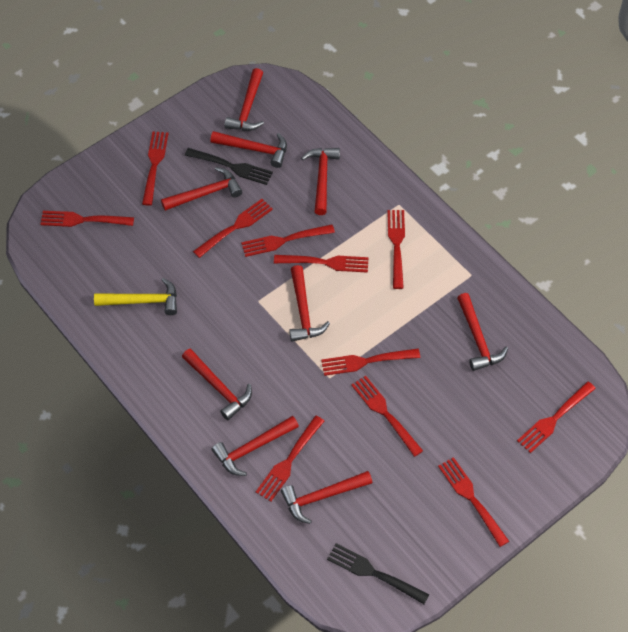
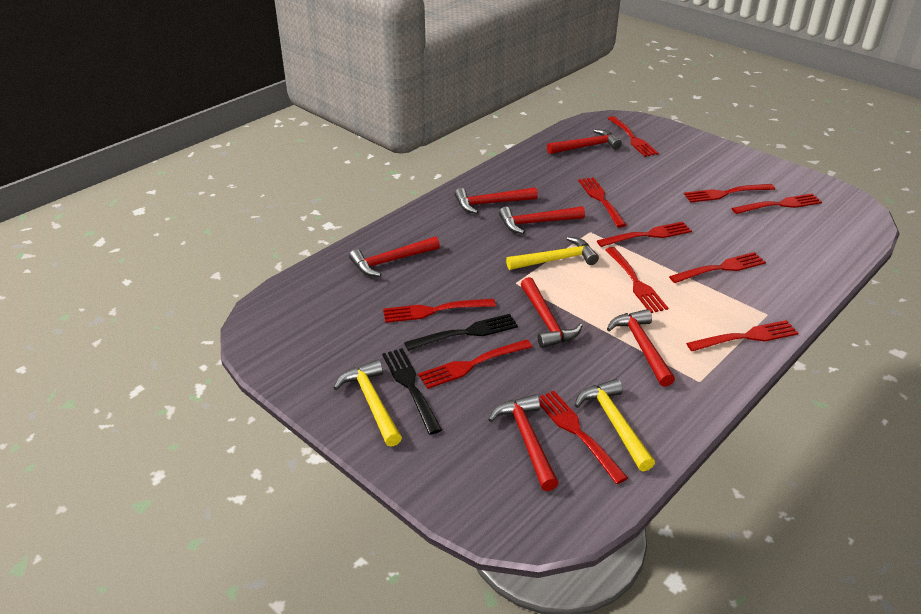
red hammer: [161,167,242,211] [182,349,252,420] [210,131,287,168] [211,416,299,476] [224,68,264,131] [281,471,372,524] [289,265,330,342] [301,148,340,215] [457,293,508,371] = 9 -> [349,236,440,276] [455,187,538,214] [488,394,559,491] [499,206,585,234] [521,277,582,348] [547,129,622,154] [607,309,675,387] = 7
yellow hammer: [94,278,177,315] = 1 -> [334,359,402,447] [506,237,599,270] [575,379,655,472] = 3

